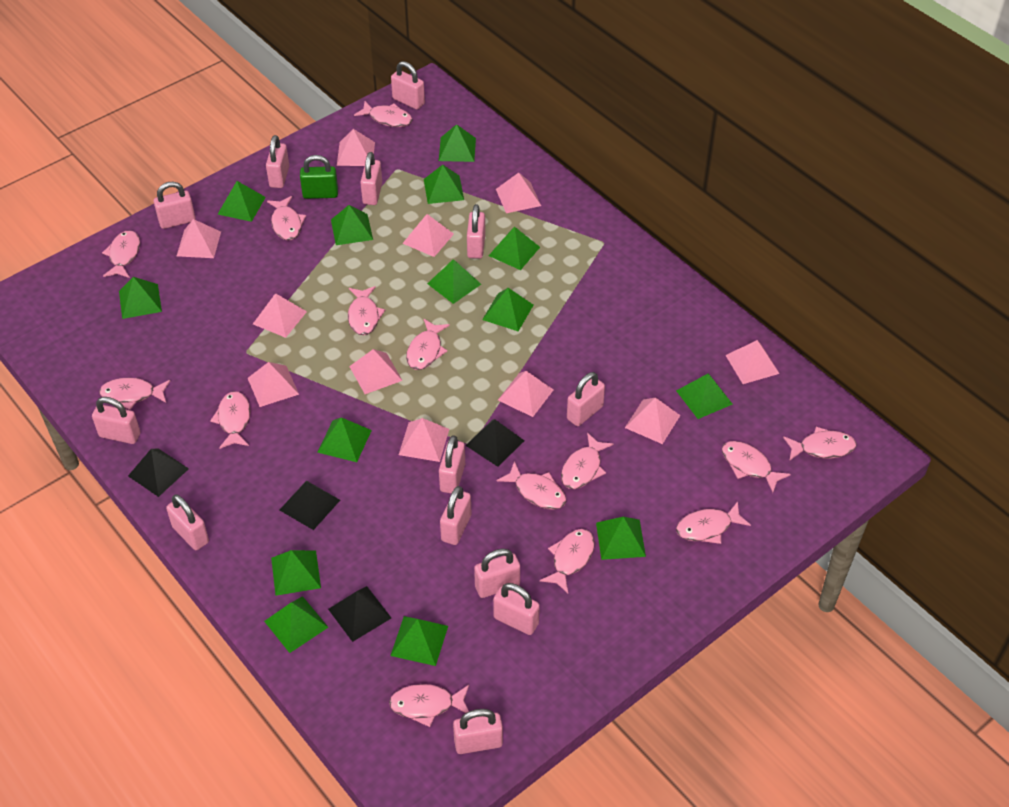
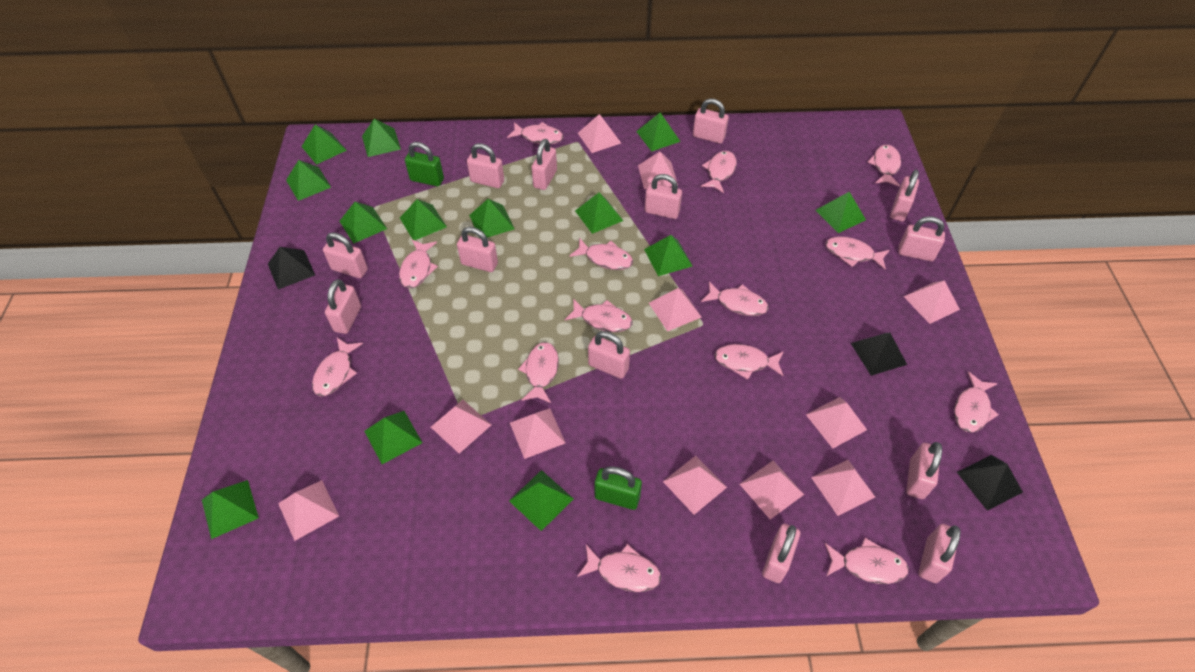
black pyramid: [128,449,189,497] [280,481,340,530] [328,586,391,642] [465,419,524,467] = 4 -> [268,247,315,290] [851,333,907,376] [957,455,1023,511] = 3
green padlock: [300,155,338,199] = 1 -> [405,142,444,186] [595,467,642,510] = 2
green pyramid: [119,277,162,319] [218,181,266,222] [264,596,329,653] [271,550,321,596] [317,417,372,462] [331,205,373,245] [390,616,448,666] [424,165,464,204] [427,259,481,304] [439,124,476,162] [482,288,533,331] [489,227,540,270] [596,517,646,560] [676,373,733,419] = 14 -> [202,480,259,539] [286,160,331,201] [301,125,347,165] [340,202,387,244] [362,119,401,157] [364,411,422,464] [400,199,447,240] [469,199,514,239] [509,470,574,531] [575,193,623,234] [636,113,681,151] [644,235,692,276] [816,192,866,233] = 13

